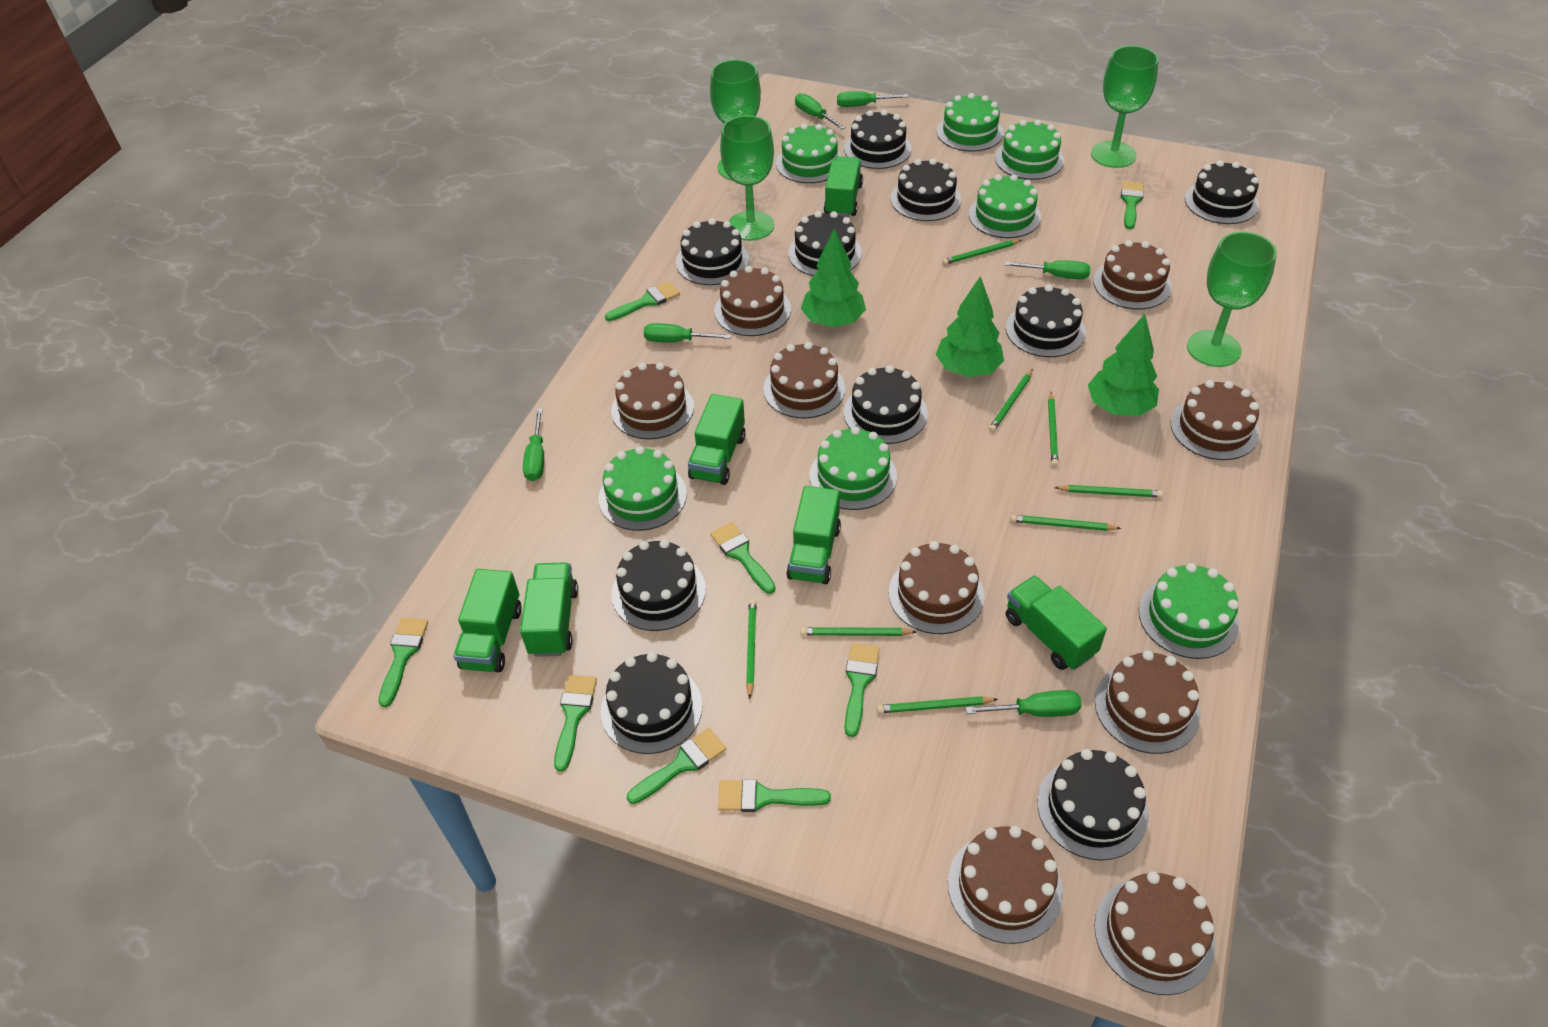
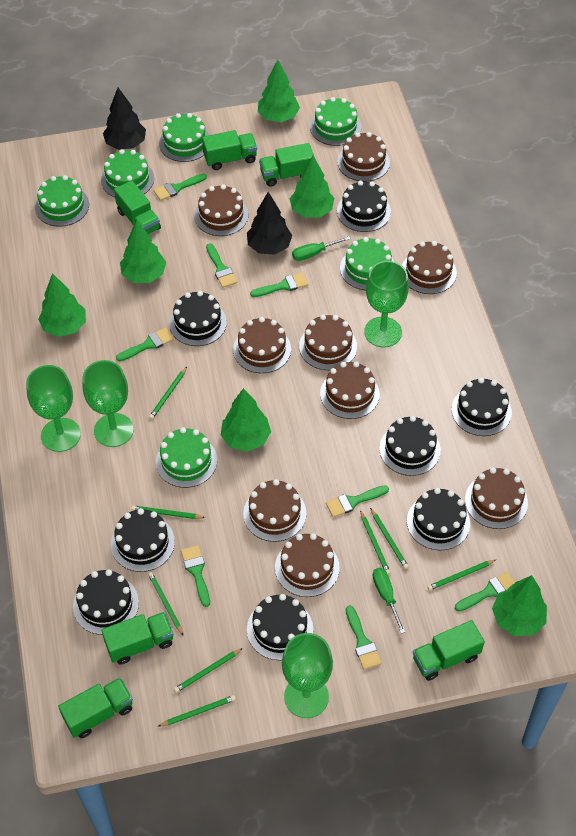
black cake: [601,652,702,754] [611,539,706,631] [676,218,749,285] [788,211,862,276] [844,110,911,169] [844,365,928,444] [891,159,961,221] [1006,284,1086,357] [1037,749,1149,860] [1185,160,1259,224] = 10 -> [73,569,139,635] [111,508,175,572] [169,291,227,346] [247,594,313,660] [337,181,391,232] [379,416,441,476] [407,488,470,551] [451,377,512,436] = 8
black tree: none = 0 -> [103,88,146,150] [247,192,292,255] = 2
green cake: [598,446,687,531] [776,123,842,183] [809,427,897,510] [937,93,1004,152] [969,175,1041,238] [995,120,1064,180] [1139,563,1239,659] = 7 -> [35,175,89,227] [101,149,154,197] [156,427,217,488] [159,113,209,162] [310,97,361,146] [340,237,393,290] = 6
green screwdriver: [523,408,544,481] [644,323,731,342] [795,93,846,129] [837,91,909,107] [966,690,1082,717] [1005,260,1091,279] = 6 -> [292,236,350,261] [373,568,405,634] = 2
green tree: [801,228,866,327] [936,276,1004,377] [1088,314,1159,416] = 3 -> [38,273,86,337] [120,220,166,283] [221,388,271,451] [258,60,300,122] [289,155,334,217] [492,575,547,636] = 6

